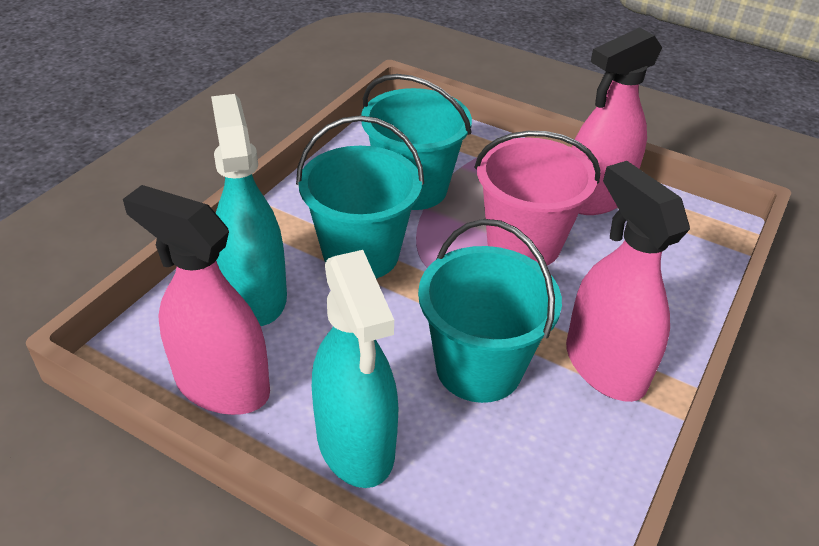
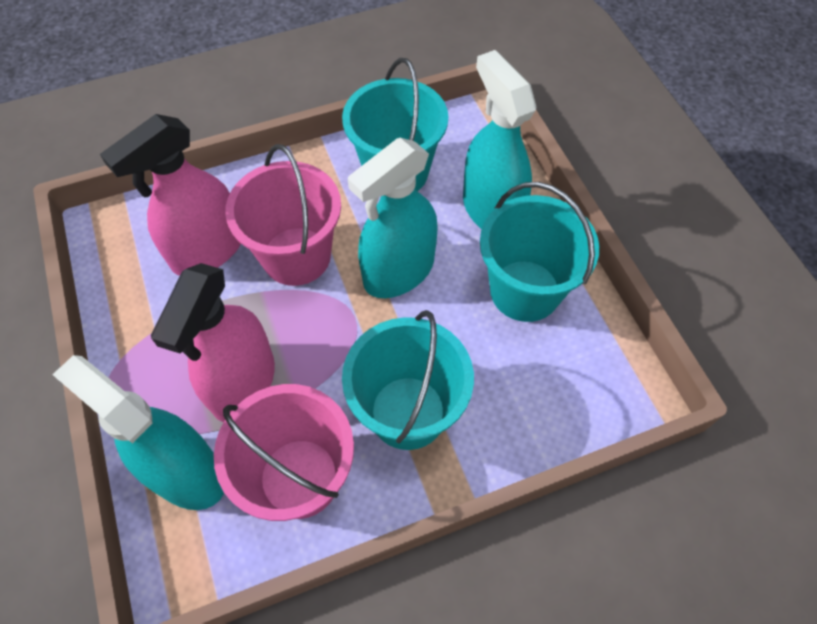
pink bucket: [475,131,601,265] = 1 -> [214,384,354,521] [225,144,341,286] = 2
pink spray bottle: [123,185,270,415] [566,161,690,402] [572,27,662,215] = 3 -> [100,114,241,276] [151,263,275,422] = 2
turquoise spray bottle: [211,94,287,326] [312,250,399,488] = 2 -> [52,355,224,510] [348,138,437,298] [463,50,537,229] = 3

